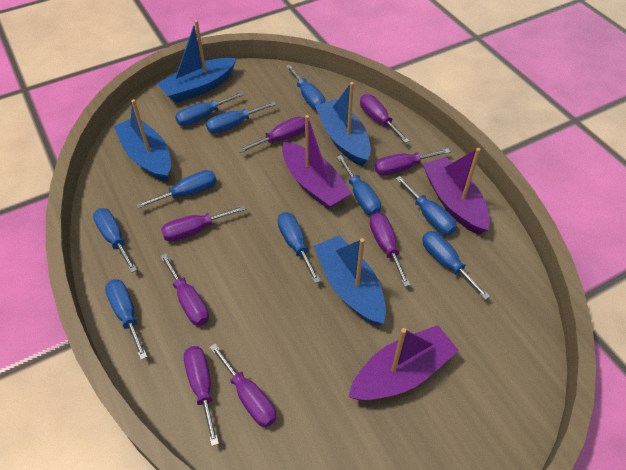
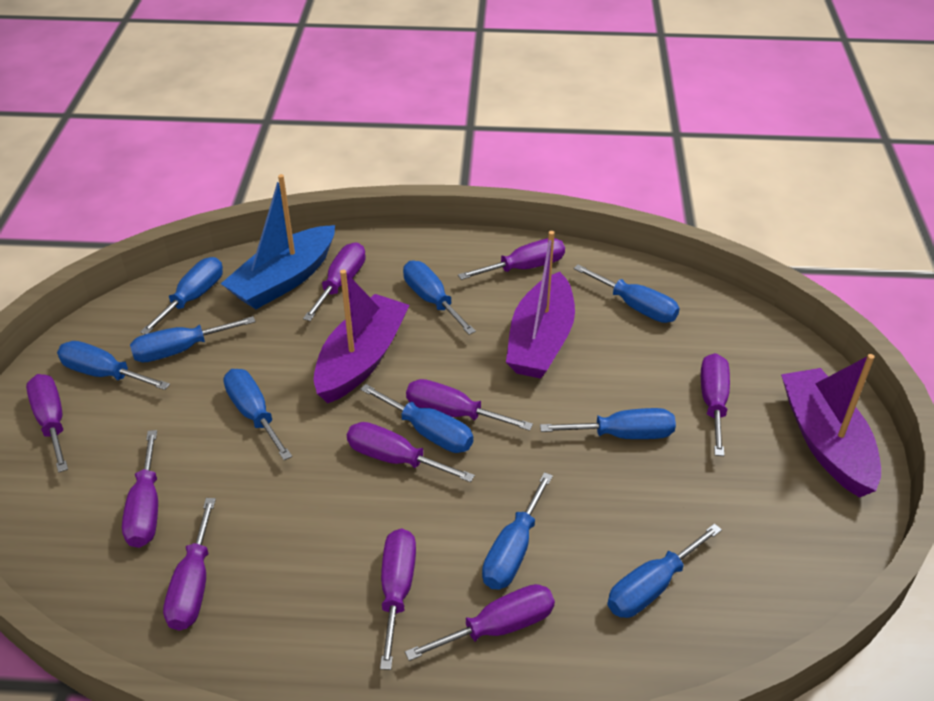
blue boat: [114,99,171,182] [157,20,237,103] [313,235,386,325] [315,82,371,166] = 4 -> [221,174,335,309] = 1
purple screwdriver: [160,253,209,326] [161,205,246,242] [184,346,219,446] [210,344,276,427] [238,117,305,153] [360,94,409,143] [370,212,410,287] [374,149,450,176] = 8 -> [26,374,68,473] [122,430,158,548] [163,498,216,631] [303,243,366,321] [347,422,475,482] [380,529,416,670] [405,584,555,661] [406,379,533,431] [458,238,565,280] [701,353,730,456] = 10

